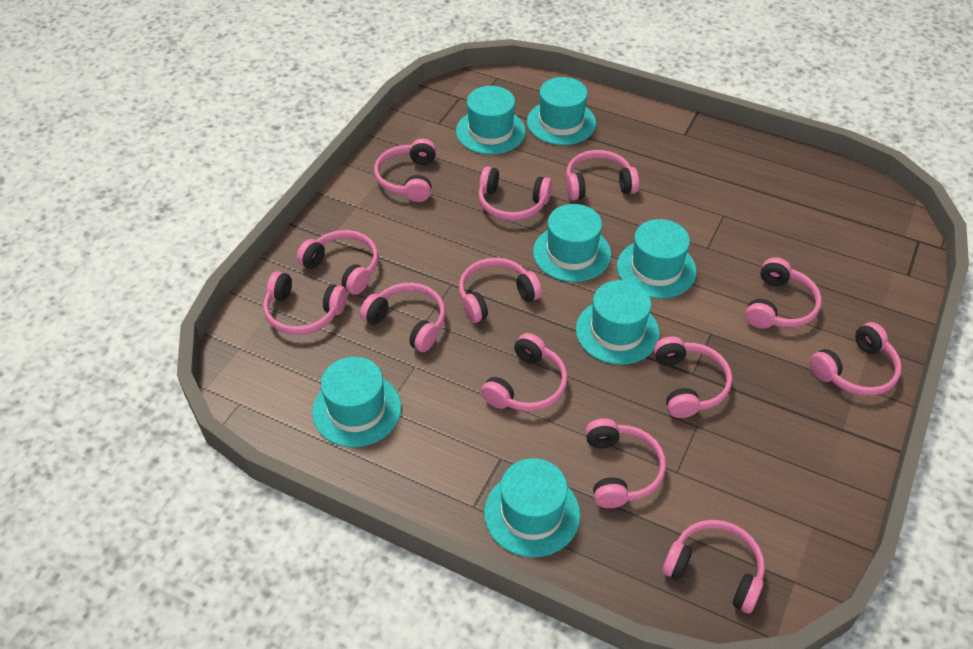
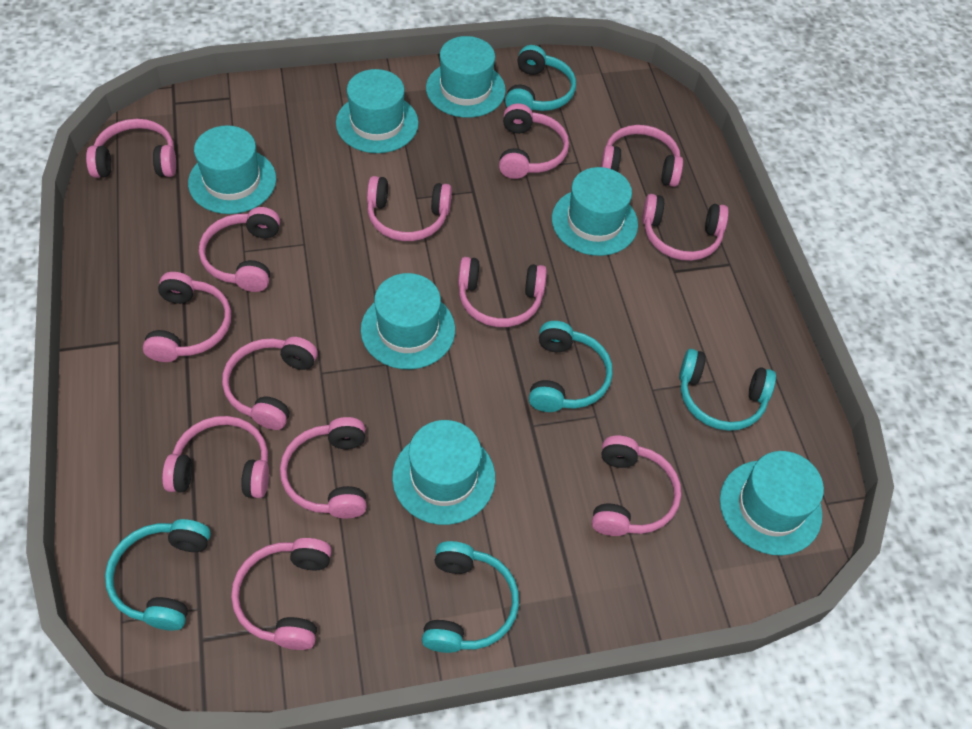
turquoise headphones: none = 0 -> [105,519,211,631] [422,541,519,653] [505,45,576,111] [529,321,613,412] [679,349,776,431] = 5

